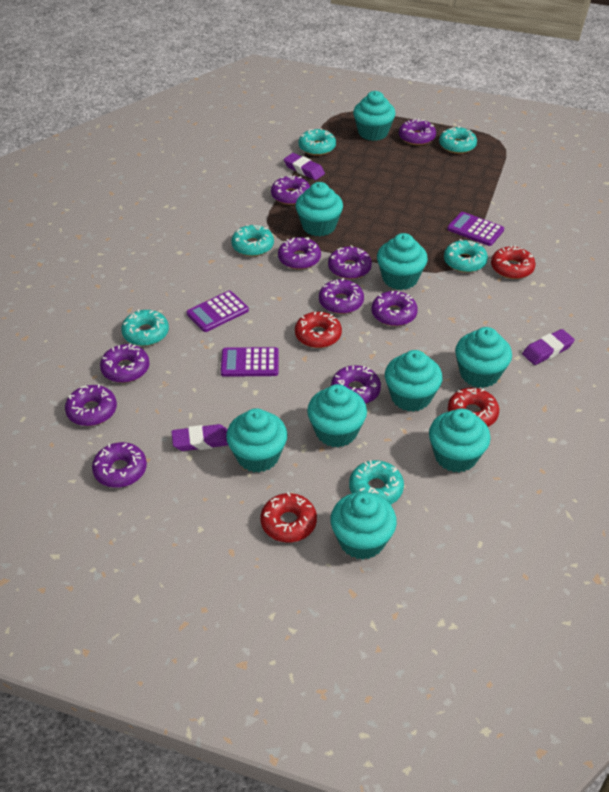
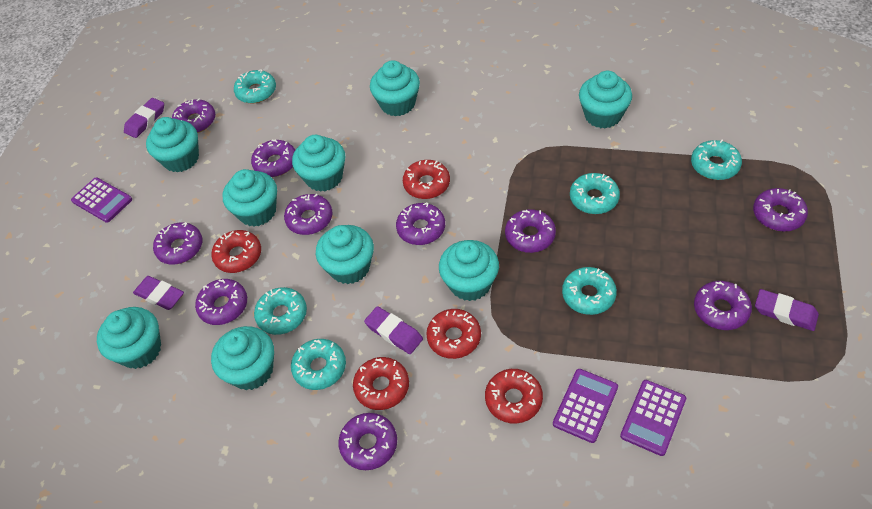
purple eraser: [171,424,228,451] [284,153,325,180] [522,329,575,365] = 3 -> [124,98,164,138] [133,276,184,310] [364,306,423,354] [755,289,819,331] = 4
red donut: [261,492,317,542] [295,311,342,348] [448,388,499,427] [491,245,535,279] = 4 -> [211,230,261,273] [353,357,409,410] [403,160,450,199] [426,309,481,359] [485,369,543,424] = 5

